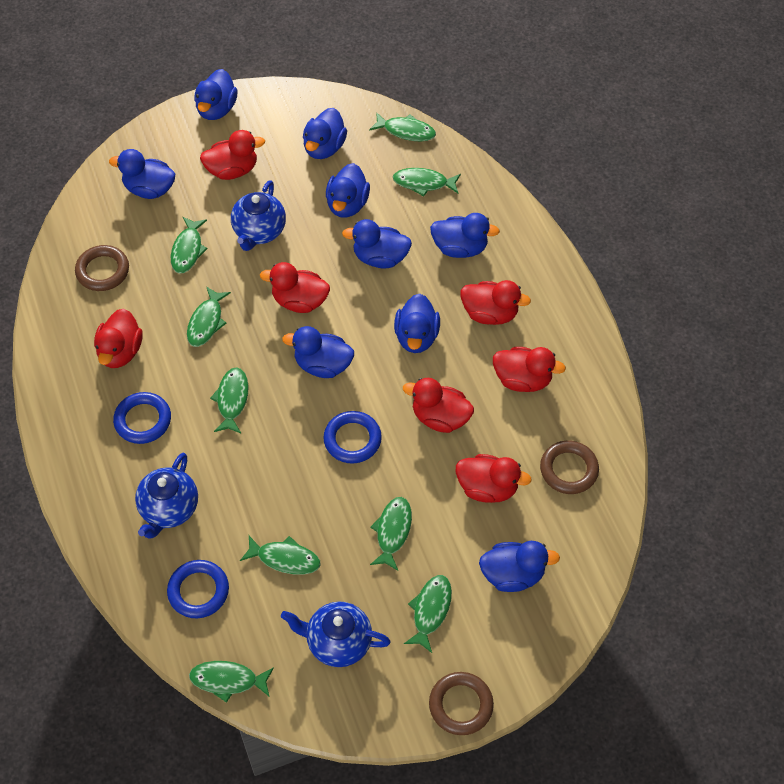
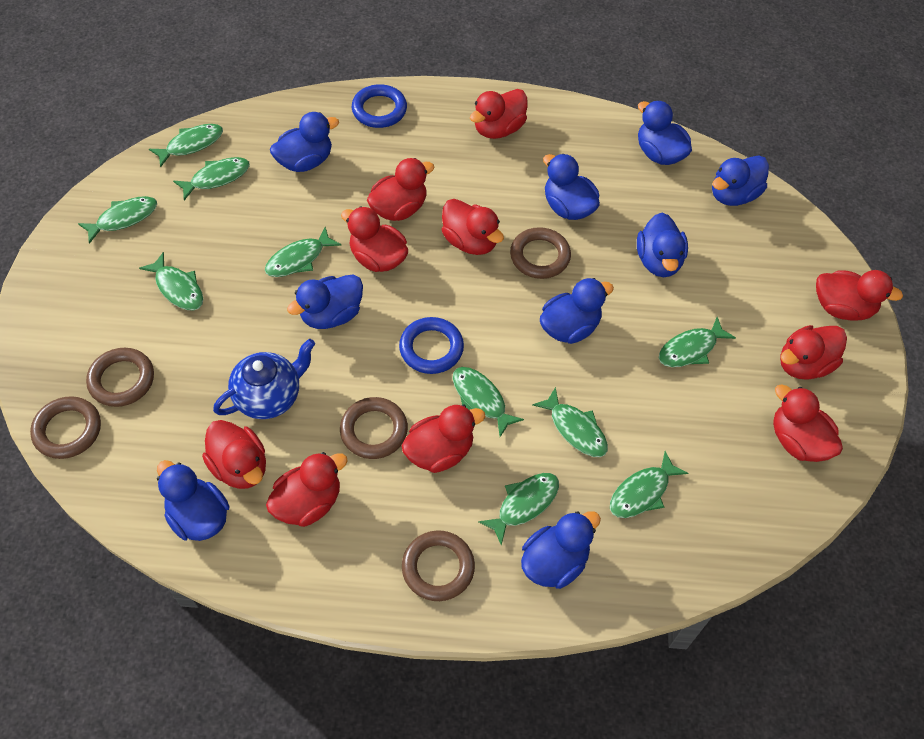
blue ring: [113,392,171,444] [167,560,229,618] [323,411,382,464] = 3 -> [352,84,407,128] [399,317,464,374] = 2
blue teapot: [135,453,198,539] [231,180,286,251] [281,601,391,667] = 3 -> [213,339,315,419] = 1
brown ring: [75,245,129,291] [429,672,494,735] [540,441,599,494] = 3 -> [30,396,101,459] [86,348,154,407] [340,397,408,459] [402,530,475,601] [510,227,571,279] = 5
green fish: [171,217,208,274] [187,286,231,347] [189,661,274,703] [210,367,249,433] [240,536,320,575] [369,112,436,141] [370,497,412,571] [393,168,461,196] [404,575,452,653] = 9 -> [78,196,157,244] [139,252,203,310] [149,124,223,167] [173,157,250,200] [265,227,342,277] [452,367,524,437] [478,473,559,546] [532,387,608,457] [610,451,688,518] [659,317,736,367] = 10
red duck: [94,309,142,368] [200,130,265,180] [260,262,330,313] [403,378,474,433] [456,454,532,503] [460,280,531,325] [493,347,566,392] = 7 -> [202,420,266,489] [266,452,348,527] [341,206,408,272] [367,158,434,221] [401,404,485,473] [442,199,504,255] [470,89,528,139] [773,384,843,462] [780,325,847,380] [816,270,903,320] = 10

